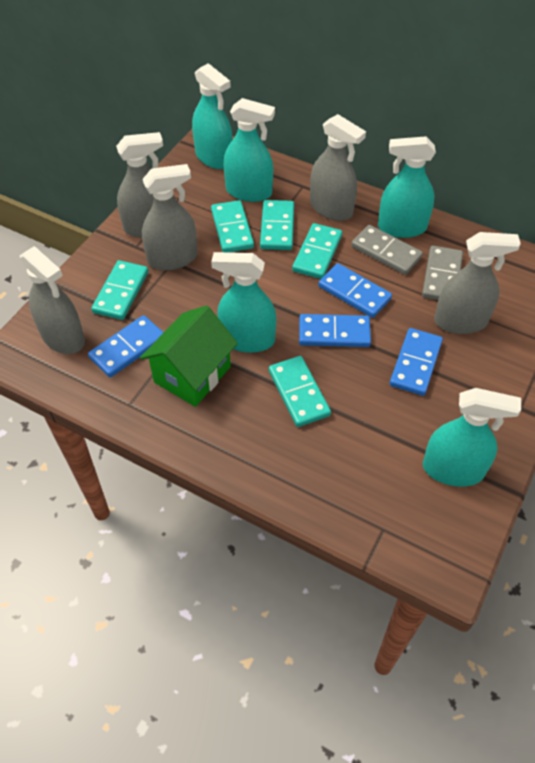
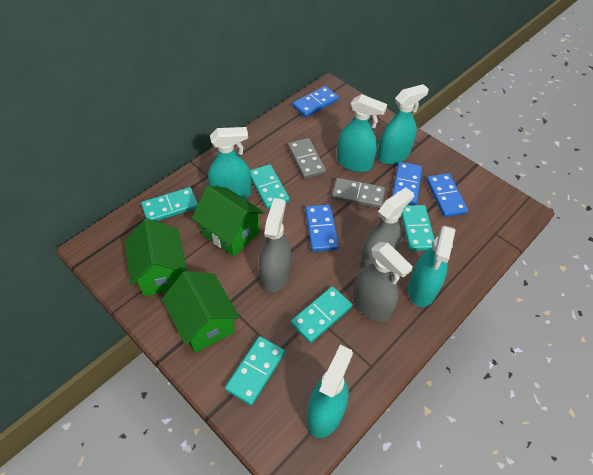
green house: [140,305,238,407] = 1 -> [124,218,187,297] [162,271,239,353] [192,186,264,257] = 3
grey spray bottle: [20,246,85,354] [116,132,163,238] [142,164,197,270] [310,114,366,221] [434,232,521,334] = 5 -> [259,198,291,292] [353,242,413,322] [360,187,414,269] = 3

